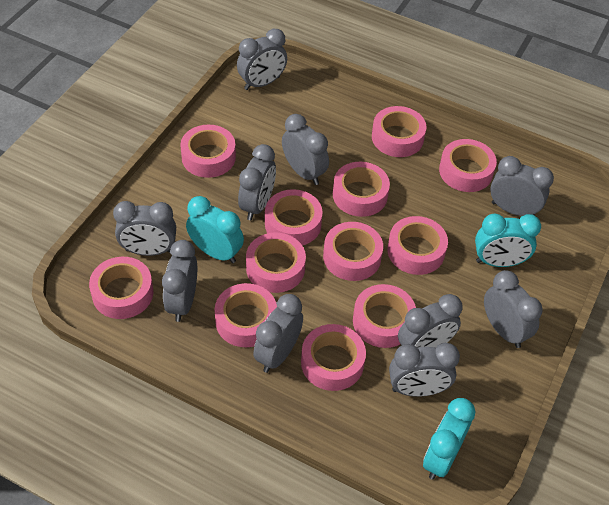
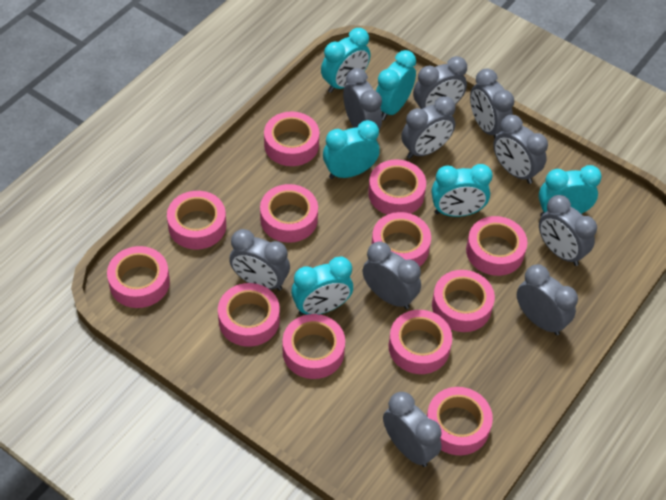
turquoise clock: [186,196,244,263] [423,398,475,480] [475,214,541,267] = 3 -> [291,256,353,315] [321,28,370,93] [323,120,380,179] [376,50,416,120] [432,164,492,217] [538,165,602,216] = 6

